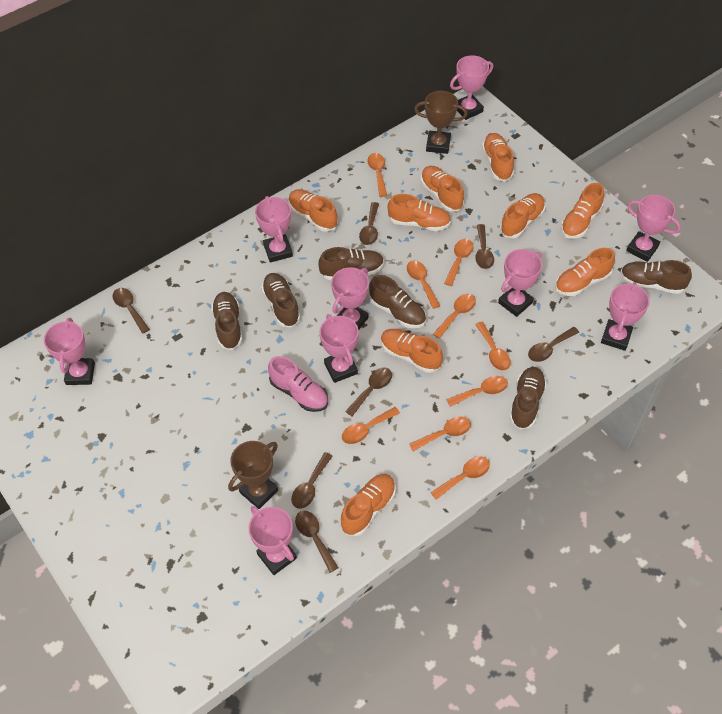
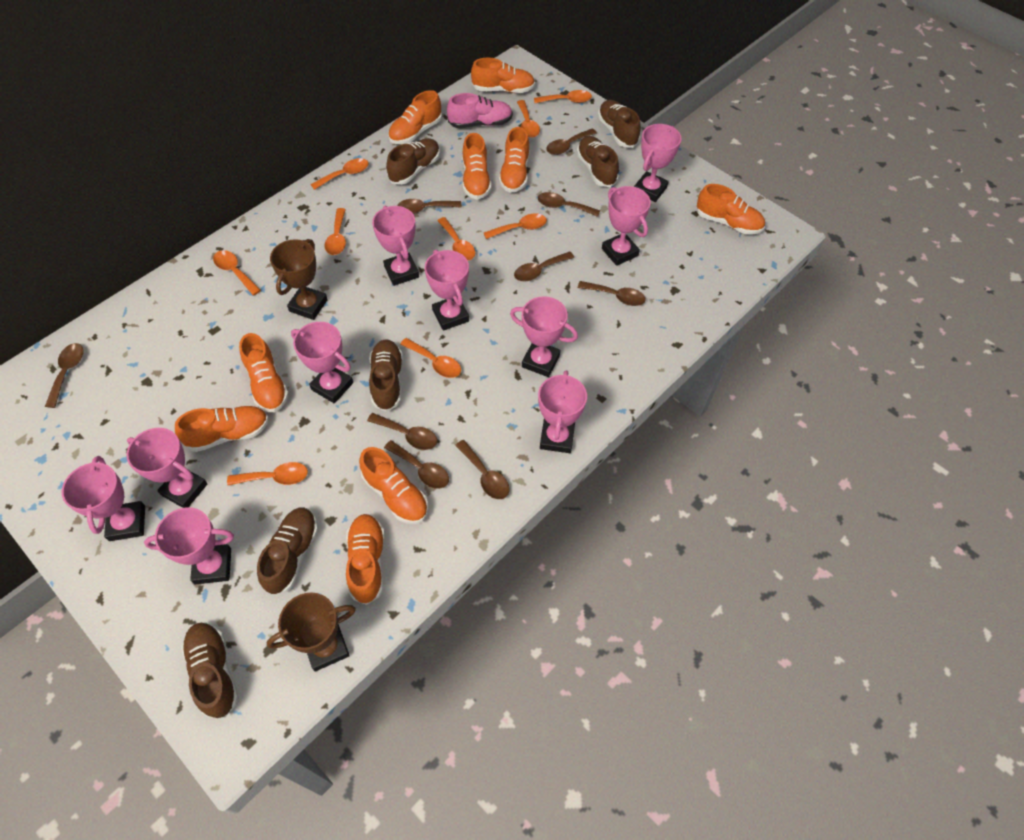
brown spoon: [113,288,150,334] [291,452,333,509] [295,511,339,573] [345,368,392,416] [359,202,379,245] [475,224,494,269] [528,327,579,362] = 7 -> [45,343,84,408] [367,413,437,450] [384,440,449,489] [397,199,462,214] [455,440,509,499] [514,252,574,282] [538,192,600,217] [546,129,597,155] [578,281,646,306] = 9
pink trophy: [44,318,95,385] [249,506,297,575] [255,196,293,263] [319,314,359,383] [331,267,369,330] [450,56,493,120] [498,249,542,317] [601,282,650,351] [626,195,681,262] = 9 -> [62,456,145,541] [127,428,208,508] [144,507,234,584] [291,322,353,404] [372,206,419,286] [425,250,469,331] [510,296,578,377] [538,370,587,453] [602,186,651,266] [634,124,681,202] = 10

